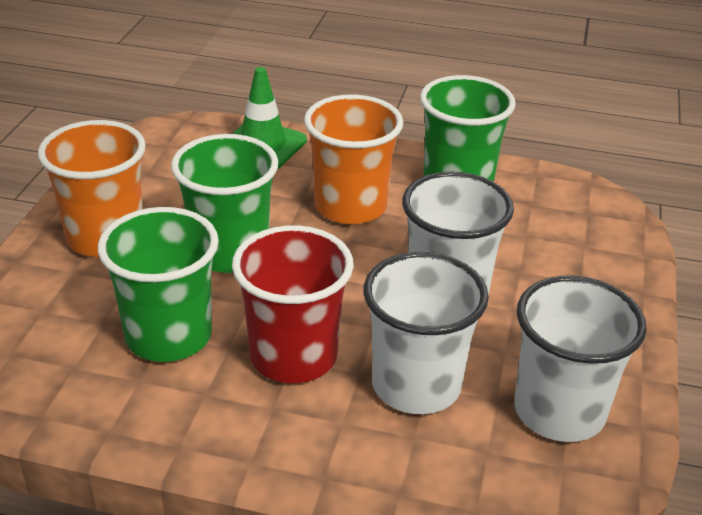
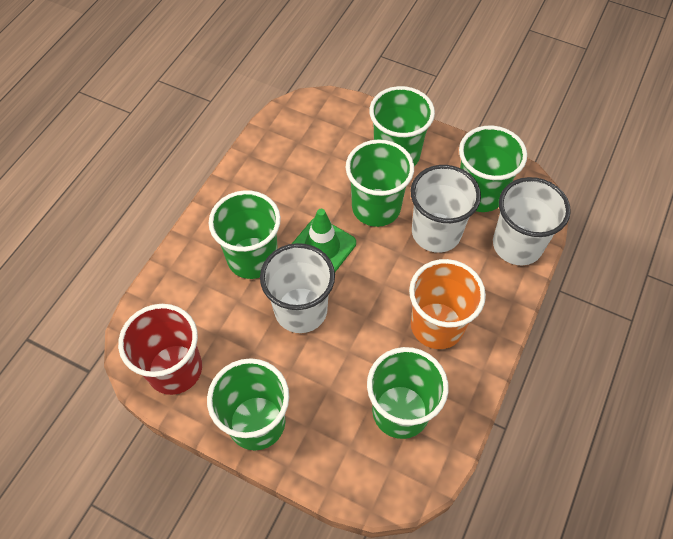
green cup: [98,207,219,362] [171,134,279,273] [420,75,516,182] = 3 -> [207,358,289,450] [209,190,281,279] [346,139,414,227] [367,347,449,439] [369,86,435,166] [459,126,527,212] = 6
orange cup: [38,120,146,257] [304,94,403,224] = 2 -> [409,259,486,349] = 1

